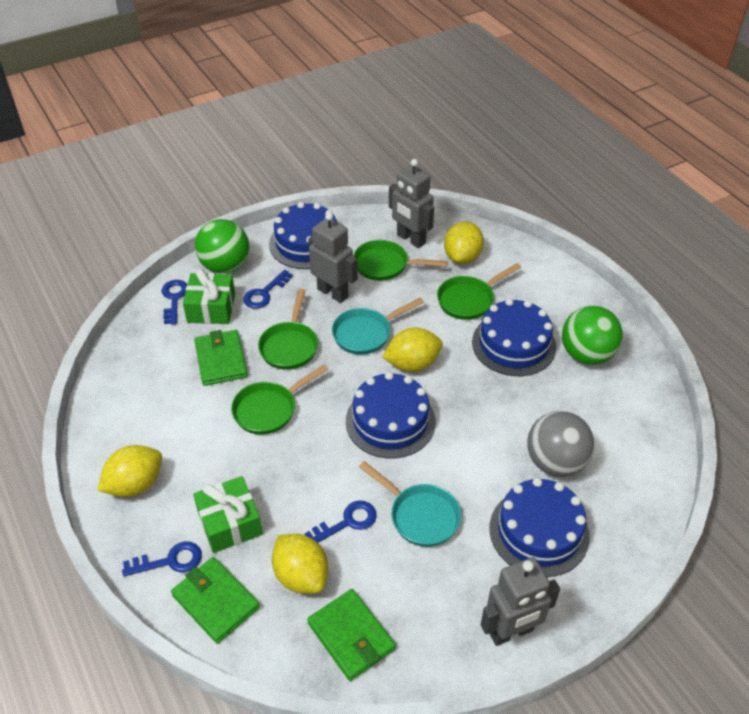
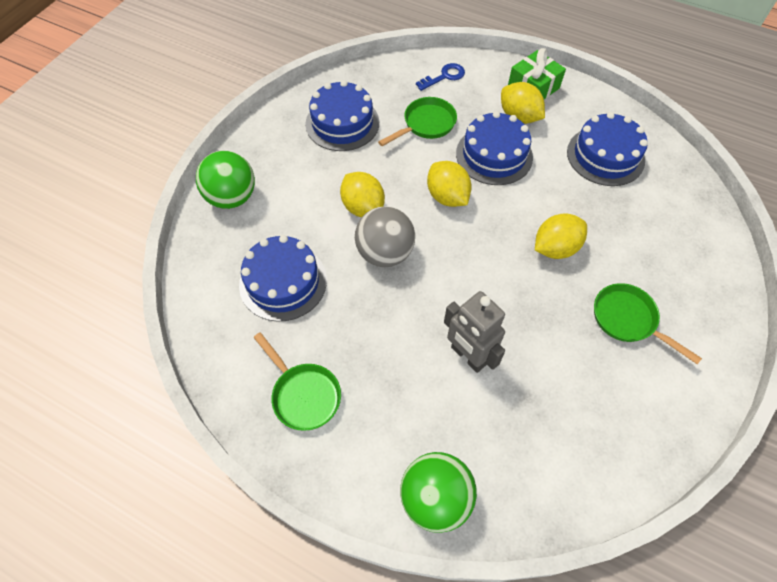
blue key: [122,541,202,576] [162,280,187,324] [243,270,293,309] [305,501,377,543] = 4 -> [416,63,465,91] = 1
green gift: [183,268,235,324] [193,476,263,553] = 2 -> [508,48,566,99] = 1
green pan: [231,364,328,435] [258,289,318,370] [353,240,448,281] [437,263,521,320] = 4 -> [253,332,341,431] [378,97,457,146] [594,283,702,364] = 3
green wallet: [171,557,260,644] [194,330,248,386] [307,589,396,681] = 3 -> none = 0
grey robot: [308,213,358,303] [389,159,434,248] [481,557,560,646] = 3 -> [444,291,505,373] = 1
turquoise pan: [332,297,424,355] [359,461,461,547] = 2 -> none = 0

